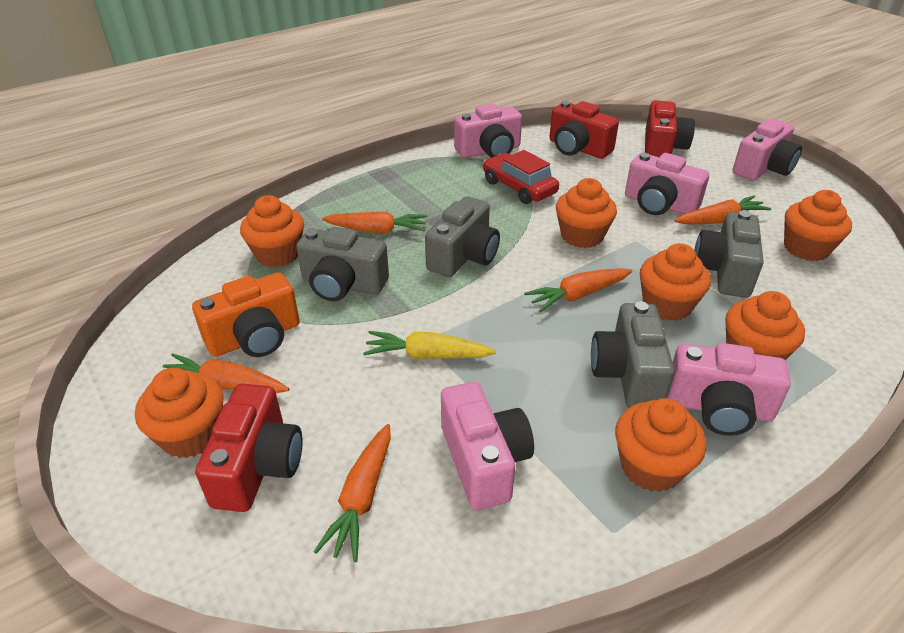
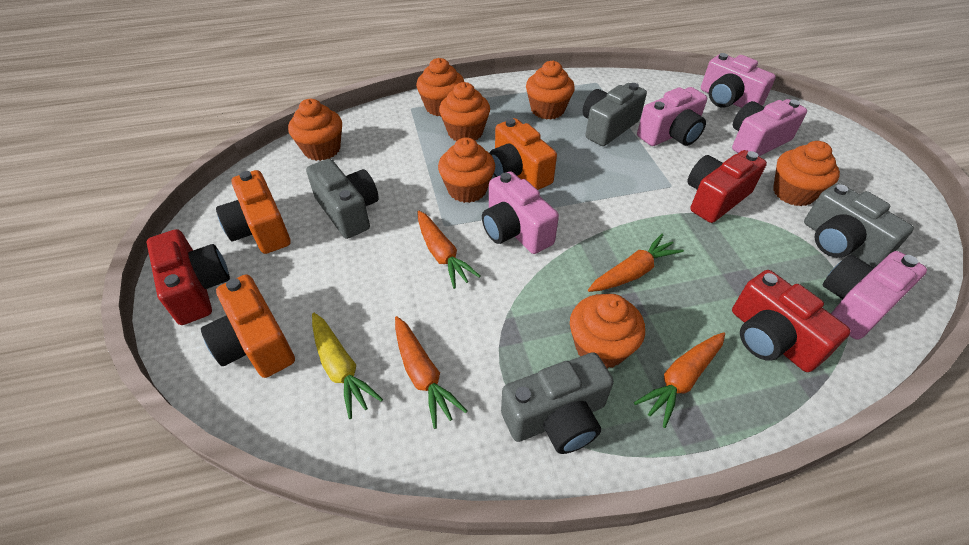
orange camera: [192,272,300,357] = 1 -> [201,274,295,378] [216,170,291,254] [489,118,557,190] = 3
orange carrot: [154,353,289,393] [314,424,391,562] [322,211,427,233] [524,268,632,312] [675,196,771,224] = 5 -> [395,316,467,429] [417,211,481,289] [588,234,684,292] [634,332,725,428] = 4
red car: [483,150,559,204] = 1 -> none = 0

